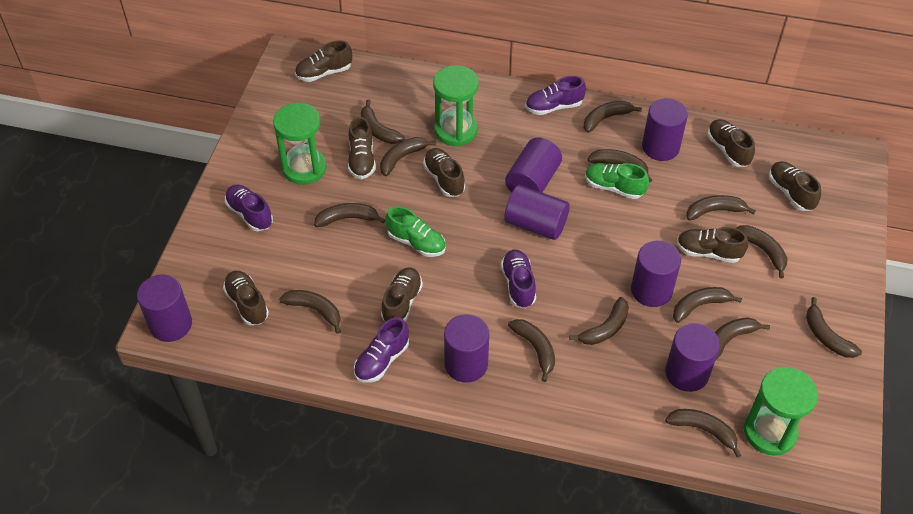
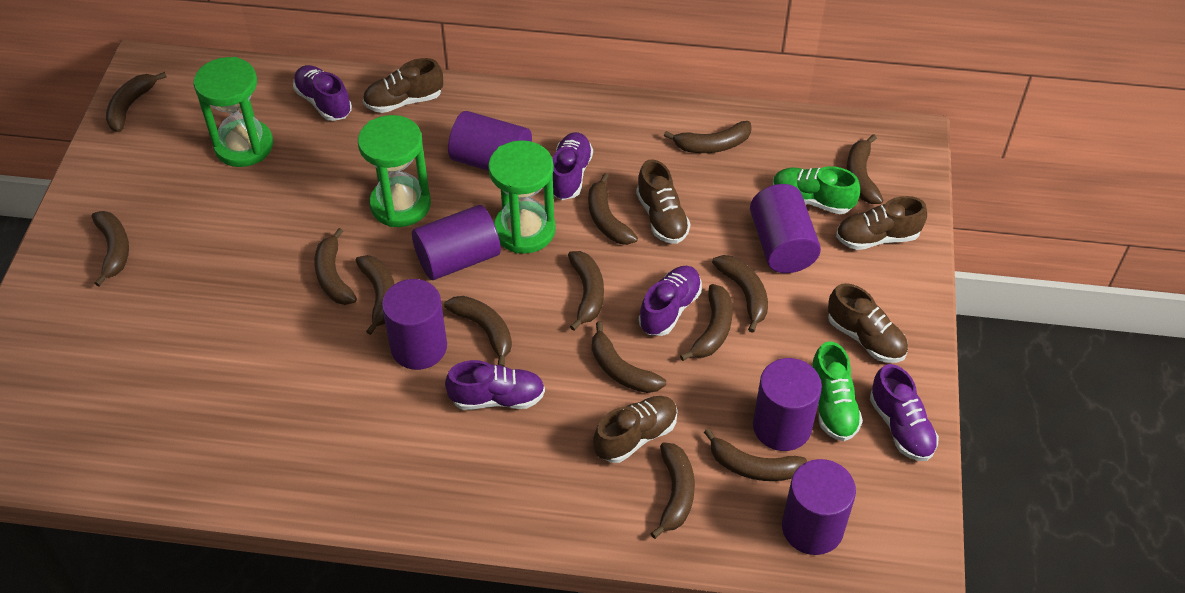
brown shoe: [223,270,269,325] [295,40,352,82] [348,117,376,179] [381,267,423,322] [423,148,465,197] [677,227,748,263] [707,119,755,167] [769,161,821,211] = 8 -> [363,58,443,113] [594,396,678,463] [636,159,690,244] [828,283,908,363] [836,196,927,250] = 5
purple cylinder: [137,275,192,342] [444,314,489,383] [504,185,570,240] [505,138,562,193] [631,241,681,307] [642,98,688,161] [665,323,720,392] = 7 -> [382,279,447,370] [412,205,501,280] [448,111,532,171] [750,184,821,273] [753,358,822,451] [782,459,856,555] = 6
purple shoe: [225,185,273,231] [354,317,409,382] [501,250,536,308] [525,76,586,115] = 4 -> [293,65,352,121] [445,360,545,410] [552,132,593,200] [639,266,702,336] [870,364,939,461] = 5

